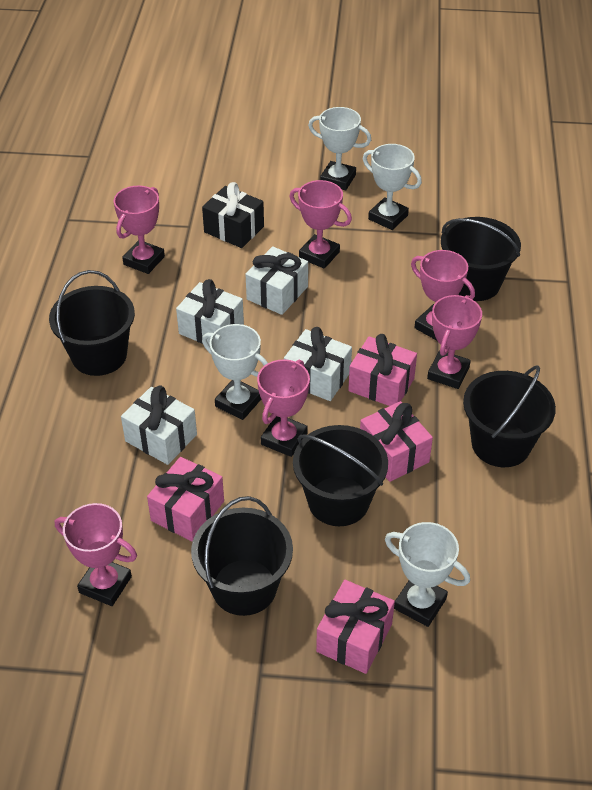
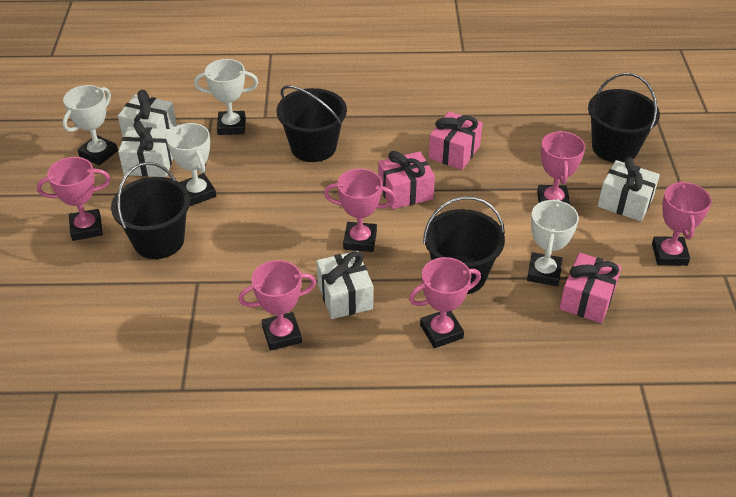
black bucket: [49,270,135,376] [191,496,293,616] [293,425,388,526] [441,217,521,301] [463,365,556,467] = 5 -> [111,162,190,259] [277,85,347,162] [423,196,505,294] [588,73,660,162] = 4
black gift: [202,182,264,248] = 1 -> none = 0
pink gift: [147,457,224,541] [316,580,395,674] [348,334,417,406] [360,401,433,482] = 4 -> [378,151,435,209] [429,111,483,170] [559,253,621,323] = 3

